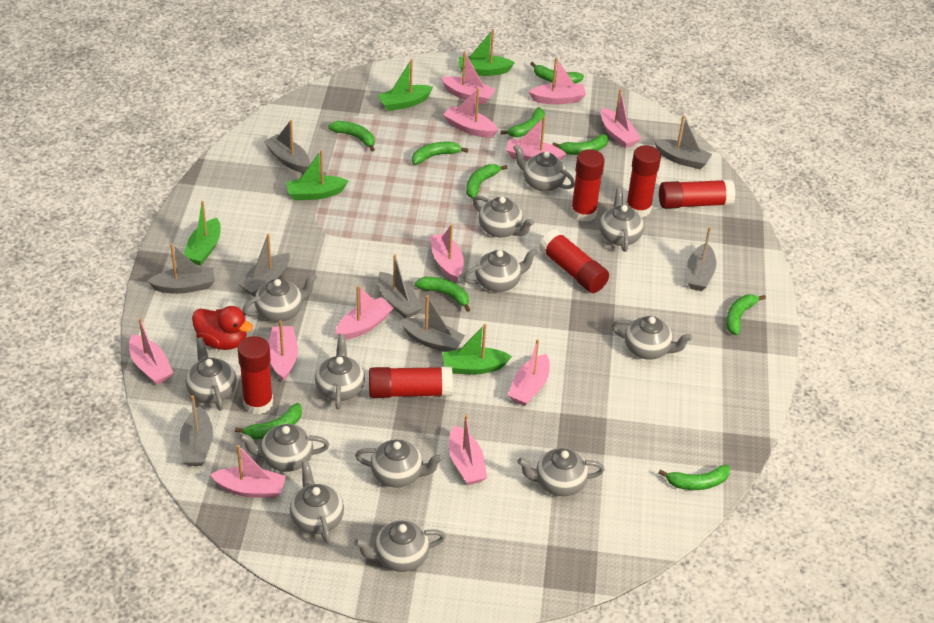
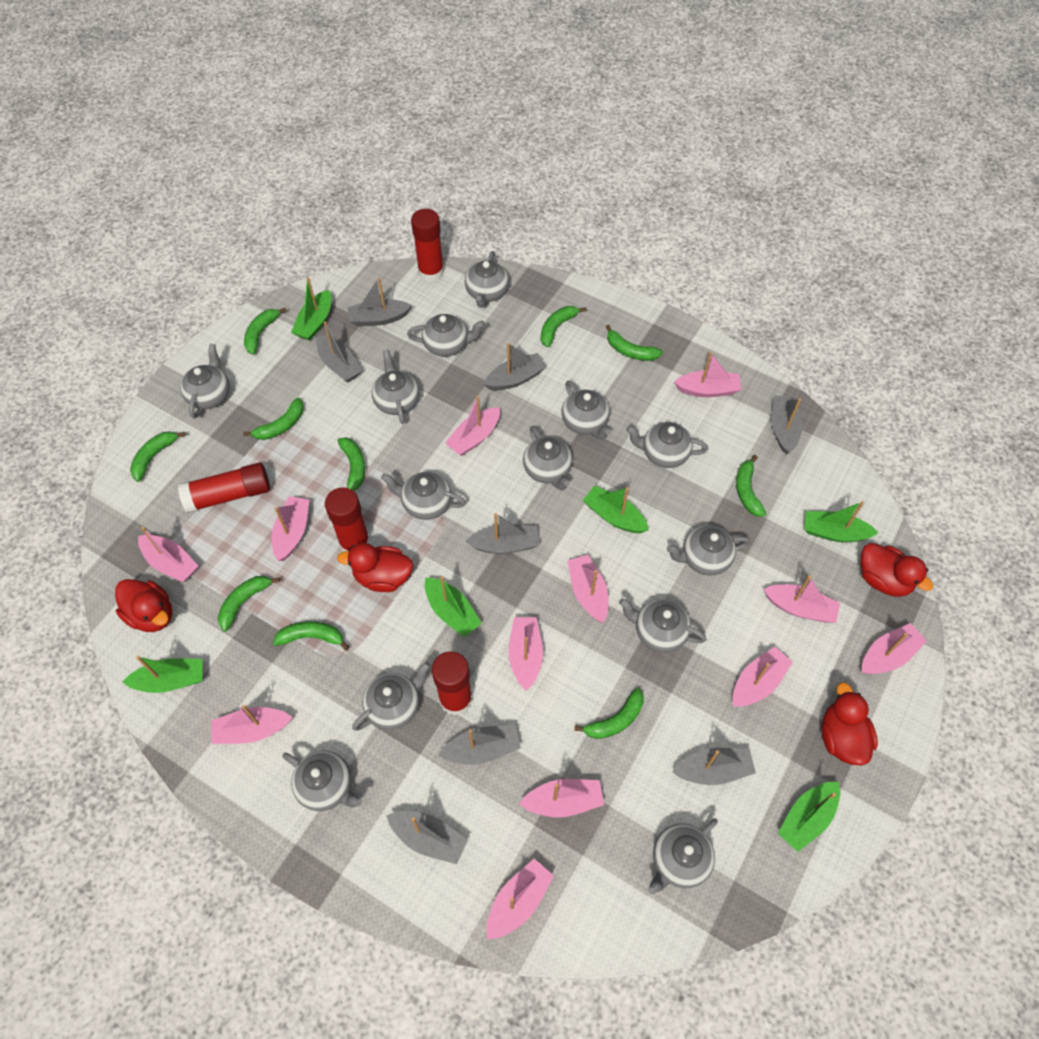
green boat: [184,201,221,266] [286,150,348,200] [377,59,433,111] [443,324,512,374] [459,29,515,76] = 5 -> [123,656,203,693] [291,277,331,341] [425,576,482,637] [583,486,649,533] [778,782,840,852] [804,501,878,542] = 6
red duck: [192,306,253,350] = 1 -> [115,579,172,632] [337,543,413,592] [822,682,878,765] [861,543,933,597] = 4
red glue stick: [238,336,273,415] [369,367,453,398] [539,229,609,293] [571,149,605,222] [626,145,661,217] [659,180,736,209] = 6 -> [178,463,270,513] [325,487,370,552] [411,209,444,282] [432,651,472,716] = 4

